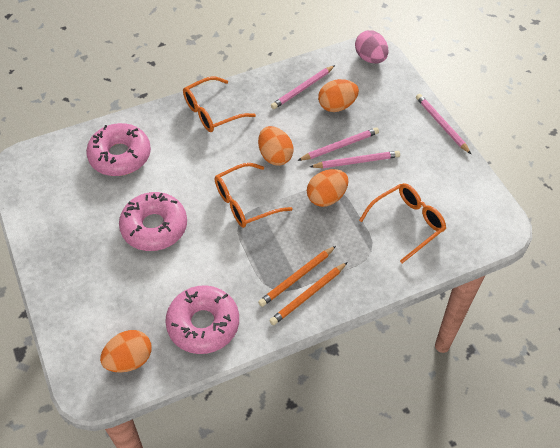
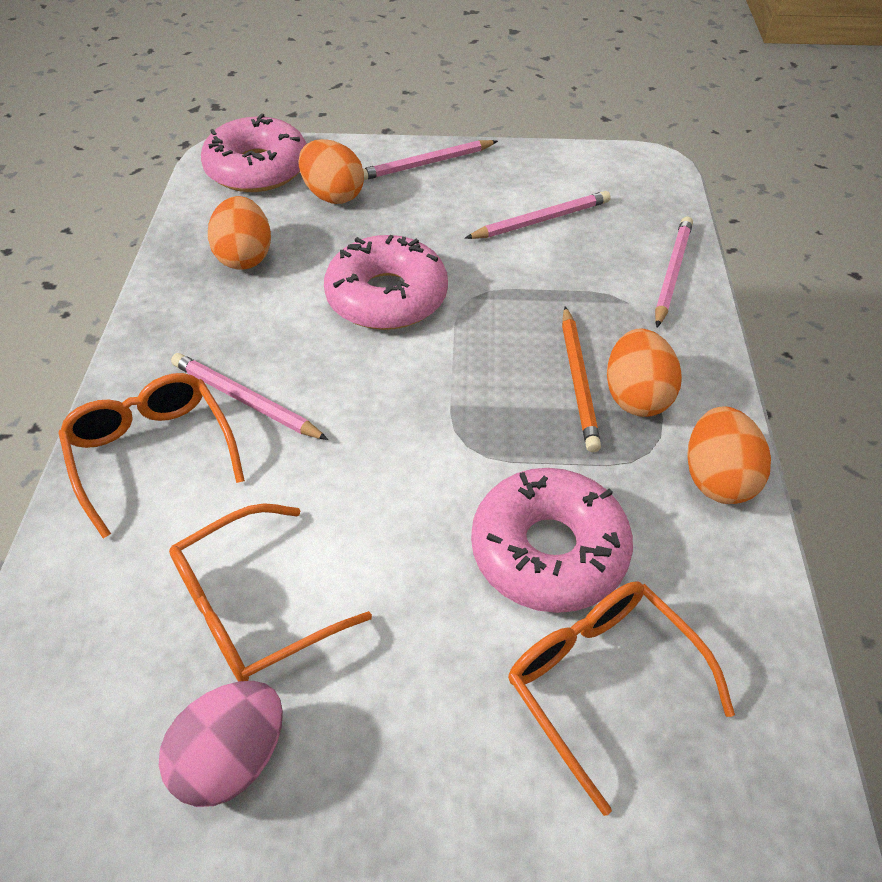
orange pencil: [258,246,336,307] [269,262,348,325] = 2 -> [562,306,601,452] = 1

